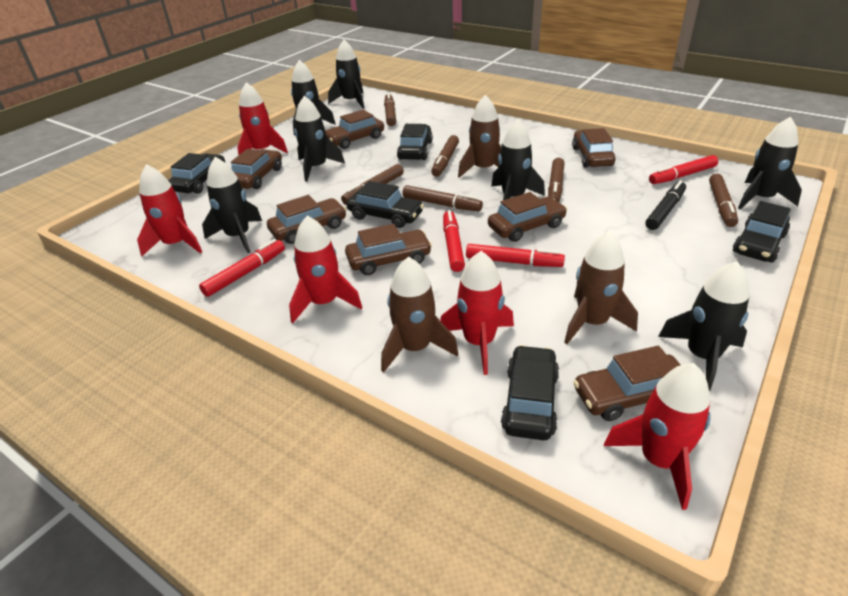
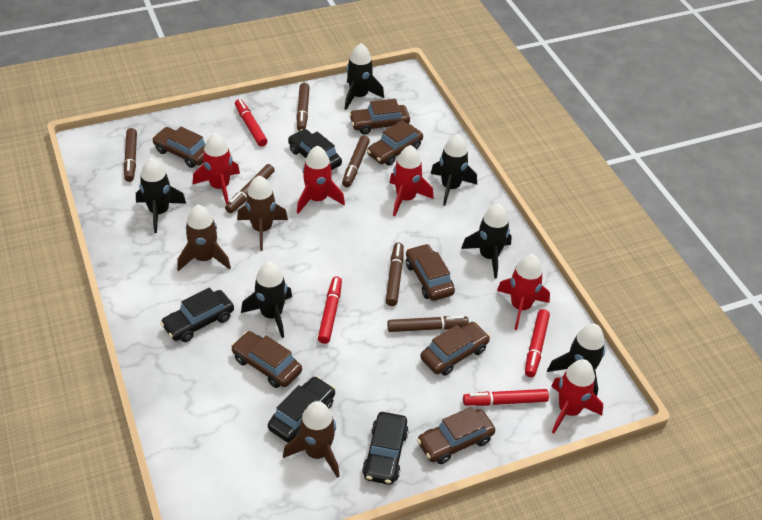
black car: [168,153,225,194] [347,181,424,228] [397,124,433,160] [501,345,559,440] [733,201,791,263] = 5 -> [160,287,234,342] [268,376,335,443] [288,129,342,171] [362,412,409,485] = 4
black marker: [645,180,686,230] = 1 -> none = 0
black rocket: [202,157,262,253] [291,60,336,135] [294,96,345,182] [328,40,364,109] [491,120,545,200] [658,261,750,391] [738,117,802,209] = 7 -> [136,158,186,233] [241,262,292,338] [345,43,384,110] [431,134,477,206] [461,203,512,279] [547,323,605,396] = 6

